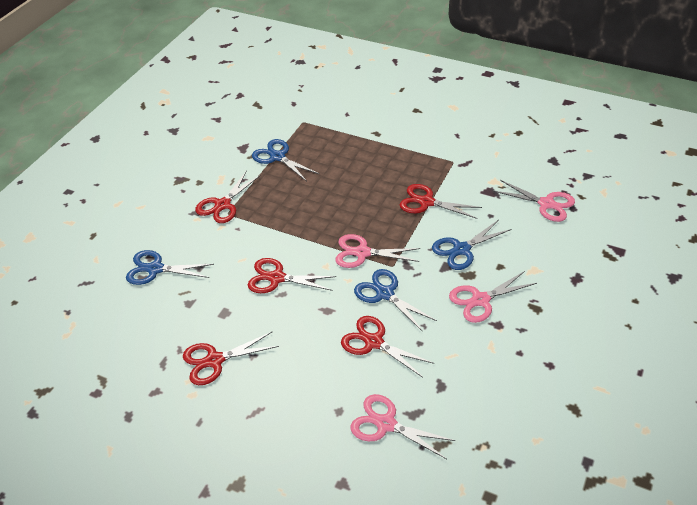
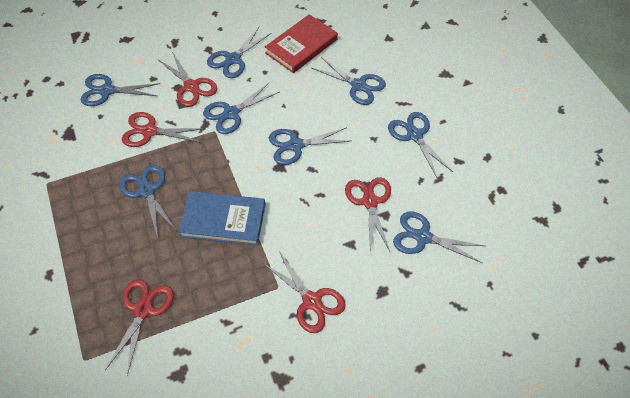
blue book: none = 0 -> [178,191,266,246] = 1
blue scissors: [126,250,214,285] [252,139,319,181] [354,269,437,332] [432,220,511,270] = 4 -> [81,74,160,106] [119,165,177,238] [203,82,280,134] [207,27,272,78] [269,127,350,165] [312,57,386,105] [388,112,453,177] [393,212,485,263] = 8
pink scissors: [335,234,420,268] [350,394,456,459] [449,271,537,323] [493,180,575,222] = 4 -> none = 0
red book: none = 0 -> [265,14,338,73] = 1

